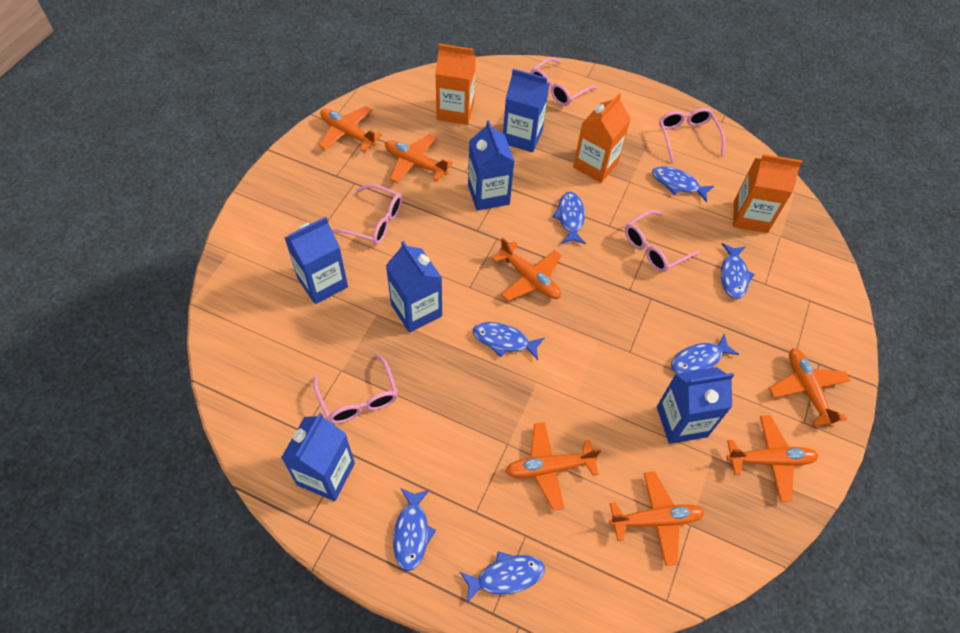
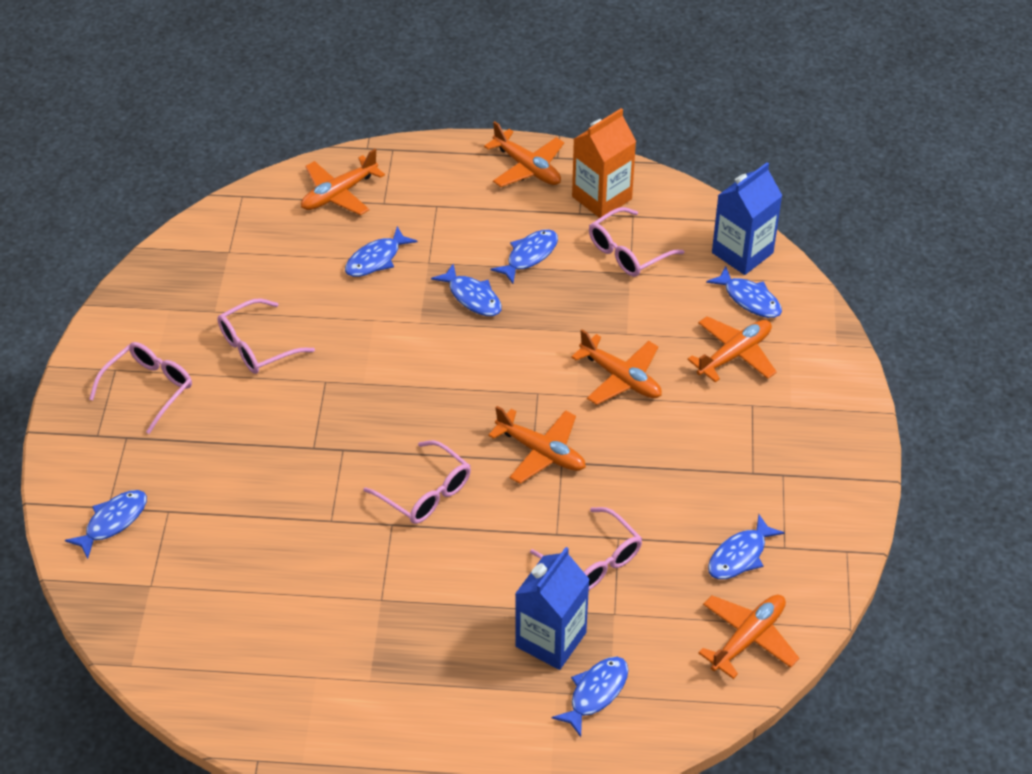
blue carton: [281,413,355,501] [285,217,348,304] [386,241,442,332] [468,120,515,211] [503,69,549,152] [657,367,734,444] = 6 -> [515,547,590,670] [712,162,783,275] = 2
orange carton: [435,44,476,125] [573,93,631,183] [733,154,802,233] = 3 -> [572,108,636,218] = 1
orange plane: [319,106,382,152] [385,134,453,183] [492,238,562,301] [506,422,601,510] [609,472,705,566] [726,415,818,502] [769,348,851,427] = 7 -> [301,149,385,215] [484,121,564,187] [488,406,586,484] [571,329,662,405] [687,316,777,382] [698,595,799,679] = 6

